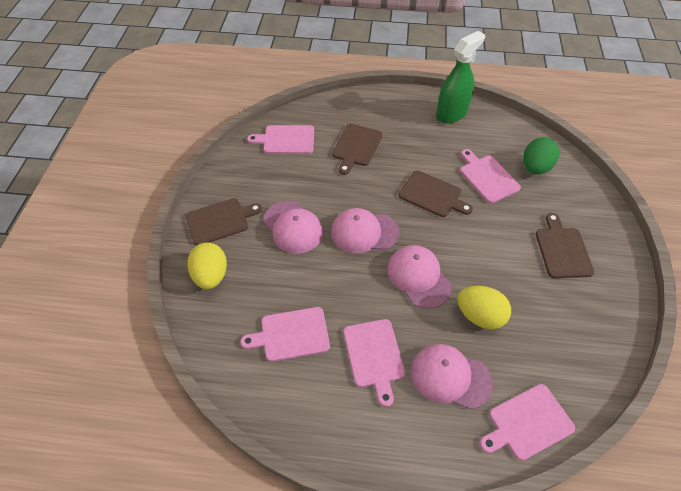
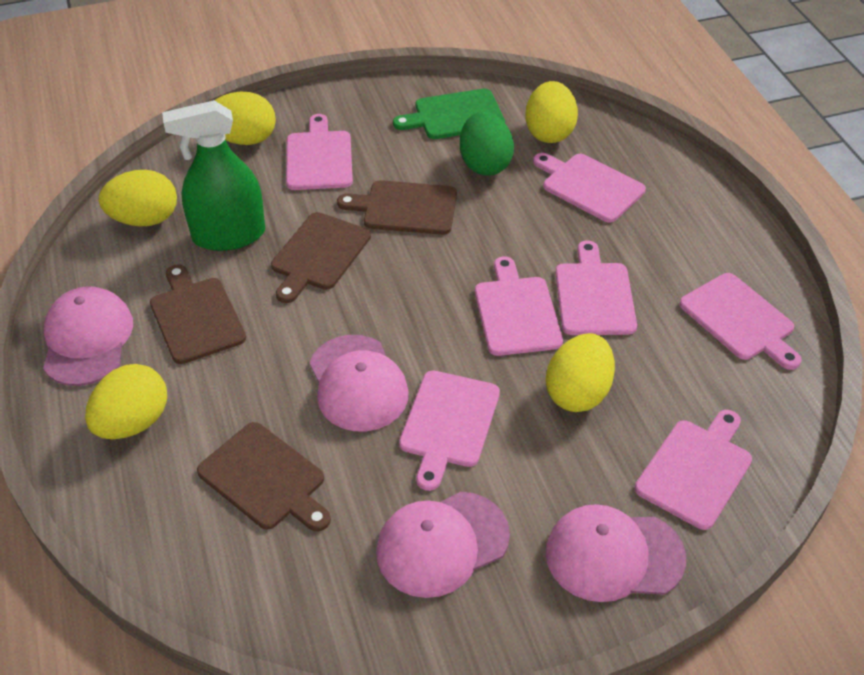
green cutting board: none = 0 -> [393,89,505,139] = 1
pink cutting board: [240,307,330,362] [247,125,314,154] [343,319,405,407] [460,149,521,203] [480,384,575,461] = 5 -> [286,114,353,190] [399,370,500,491] [475,256,563,356] [533,153,646,223] [555,240,637,335] [635,410,752,530] [679,273,802,370] = 7
yellow egg: [187,242,227,289] [457,286,511,329] = 2 -> [85,364,167,439] [99,170,177,227] [214,91,276,145] [525,81,578,143] [546,333,615,412] = 5

